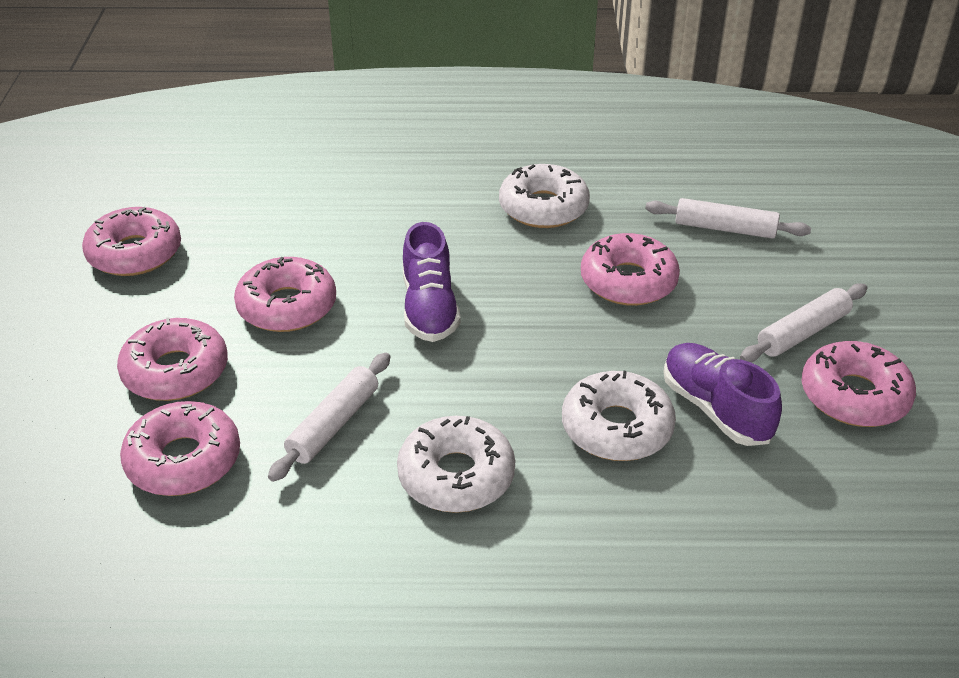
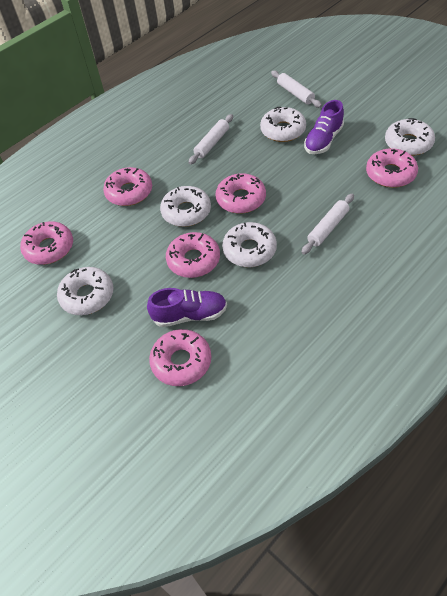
white donut: [397,416,515,513] [499,164,590,228] [562,371,676,461] = 3 -> [57,267,113,315] [160,186,211,227] [222,222,277,267] [260,107,306,142] [385,118,435,156] = 5

